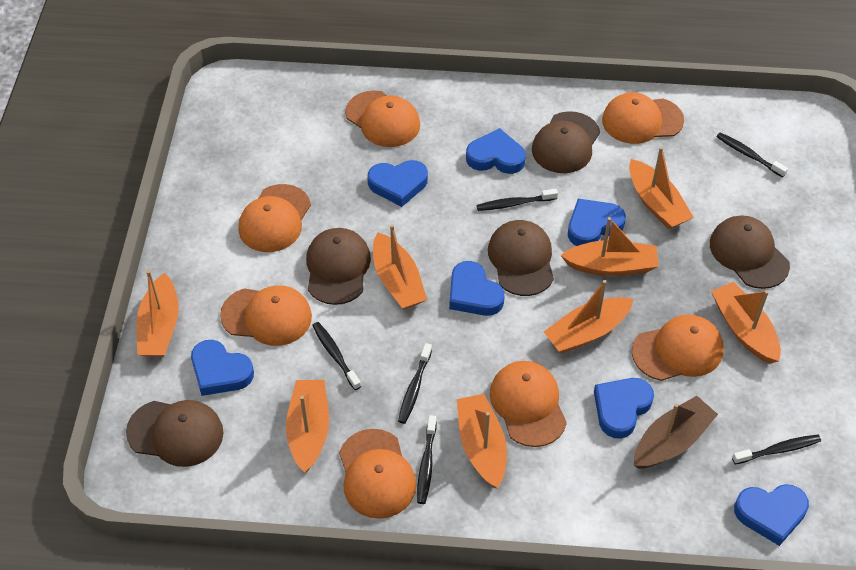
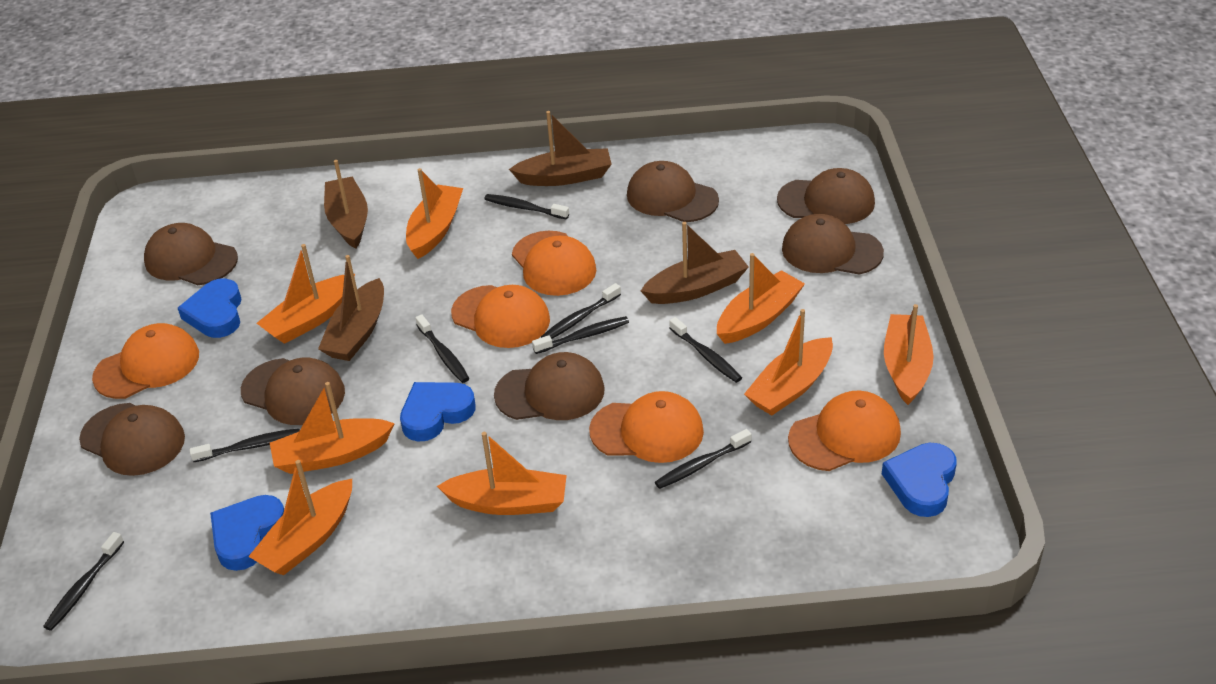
black toothbrush: [312,322,361,390] [398,343,432,424] [417,415,437,504] [476,189,558,211] [717,133,788,178] [732,435,821,464] = 6 -> [43,532,124,631] [190,428,300,462] [415,314,470,383] [484,194,569,219] [532,316,629,354] [541,283,621,339] [655,429,751,489] [669,317,742,383] = 8
blue heart: [191,340,254,396] [367,160,428,207] [449,261,505,316] [466,128,526,174] [568,199,626,246] [594,378,654,439] [734,484,809,546] = 7 -> [178,279,242,338] [210,495,284,571] [400,382,476,442] [882,443,957,517] = 4
brown boat: [634,396,718,469] = 1 -> [318,255,384,361] [324,160,368,249] [509,111,612,186] [641,222,748,304] = 4
brown cap: [126,400,223,467] [306,228,371,305] [488,220,554,296] [532,111,600,173] [710,216,790,289] = 5 -> [79,403,185,476] [144,223,238,285] [241,357,345,425] [494,352,605,420] [627,161,719,222] [777,168,875,224] [782,214,884,275] = 7
orange cap: [220,285,312,346] [238,184,311,252] [339,429,416,519] [345,90,420,147] [490,361,567,447] [602,92,684,144] [632,315,724,381] = 7 -> [92,323,199,399] [451,285,550,348] [512,231,596,296] [589,391,704,463] [788,391,901,471] = 5

